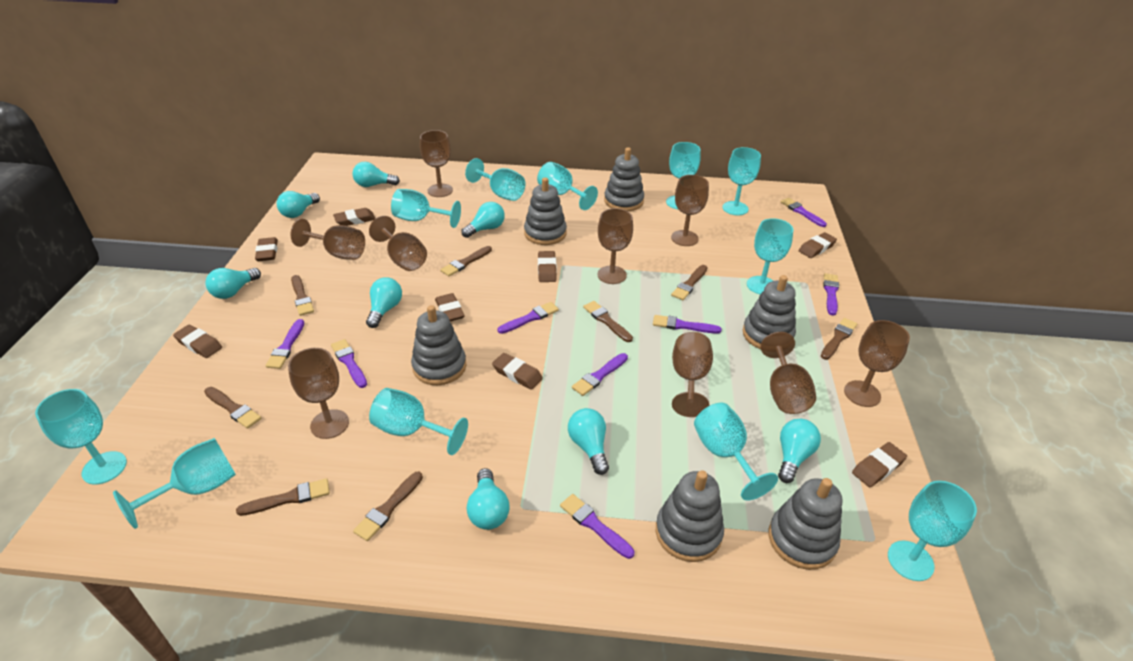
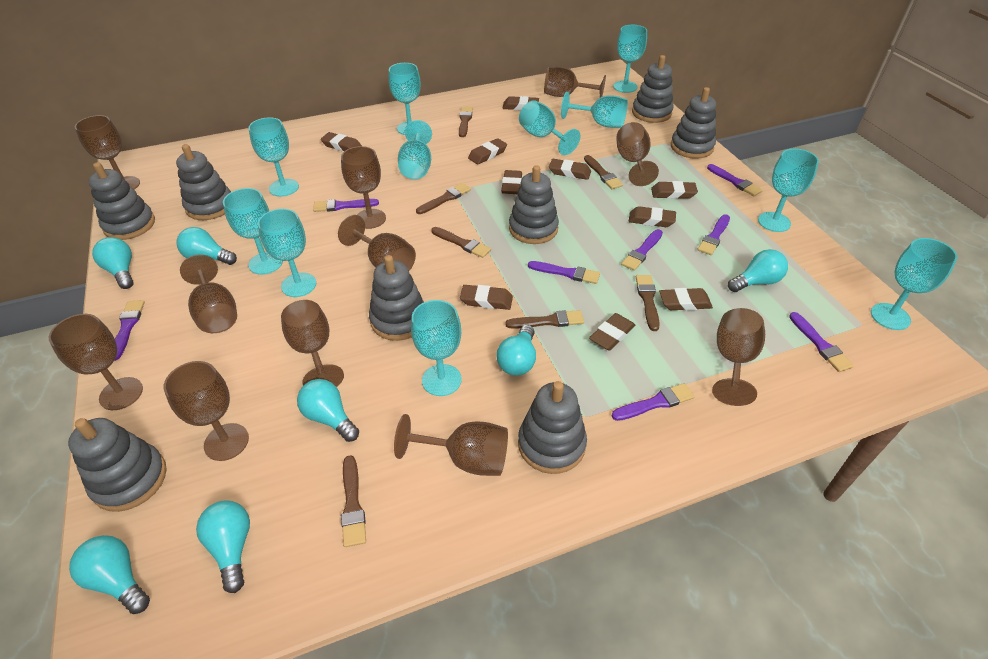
brown brush: [204,387,262,429] [236,478,330,516] [291,275,314,316] [353,472,423,541] [440,246,492,276] [583,301,633,342] [671,265,708,300] [821,318,857,360] = 8 -> [341,455,366,547] [416,183,471,214] [431,227,491,258] [459,107,473,137] [505,310,584,329] [584,155,623,189] [636,275,660,331] = 7
brown eraser: [173,325,222,358] [255,237,278,261] [333,208,376,226] [435,293,465,321] [492,353,543,390] [538,251,557,282] [799,232,837,258] [852,442,907,487] = 8 -> [321,132,362,152] [460,285,513,310] [468,138,507,164] [501,170,522,194] [502,96,539,110] [549,159,591,180] [589,313,635,351] [629,206,676,227] [651,181,698,199] [659,288,713,311] = 10
brown goblet: [288,348,349,439] [291,219,365,260] [369,216,427,271] [420,130,453,197] [597,208,633,284] [671,175,709,246] [672,332,713,417] [761,332,816,414] [844,320,910,407] = 9 -> [48,314,143,410] [75,115,140,189] [164,361,249,461] [180,255,237,333] [281,300,344,387] [338,215,416,271] [341,146,386,229] [394,414,508,476] [544,66,606,97] [616,122,659,186] [712,308,765,406] = 11
grey stacking toy: [411,305,466,385] [524,178,567,245] [604,147,644,211] [656,470,724,562] [743,275,796,349] [769,478,842,570] = 6 -> [68,418,167,512] [89,162,155,240] [176,144,231,220] [369,255,424,341] [509,165,559,244] [518,381,587,474] [632,55,674,123] [671,87,716,159] = 8
turquoise light bulb: [205,268,261,299] [277,191,320,218] [353,162,400,187] [366,277,402,328] [461,202,505,238] [467,468,510,530] [568,408,609,475] [778,419,821,483] = 8 -> [69,535,150,614] [92,237,134,289] [176,227,237,265] [196,501,250,593] [297,379,359,442] [496,325,536,376] [728,249,788,292] = 7

